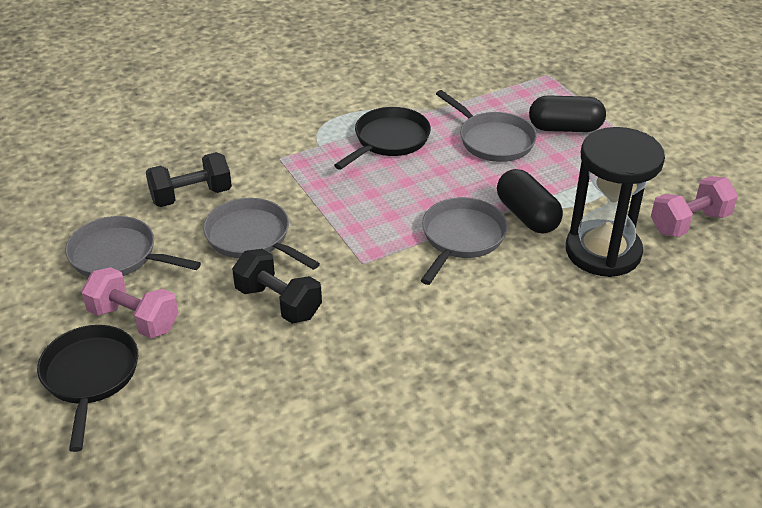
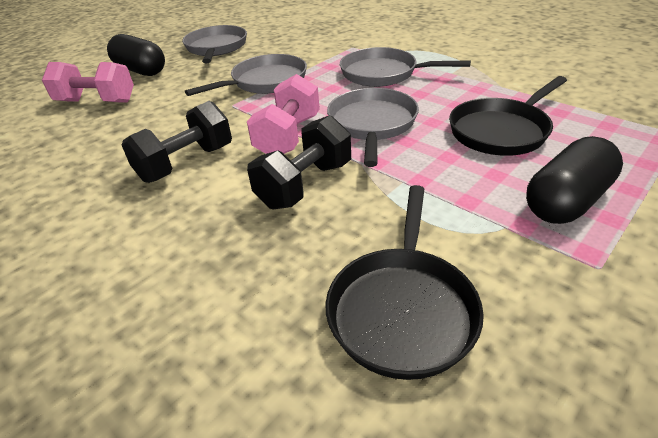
black hourglass: [566,127,665,277] = 1 -> none = 0

